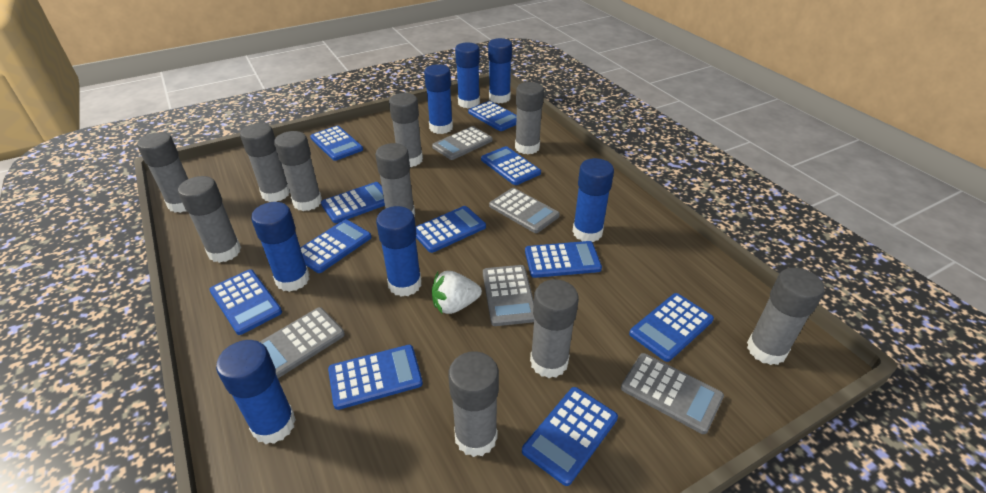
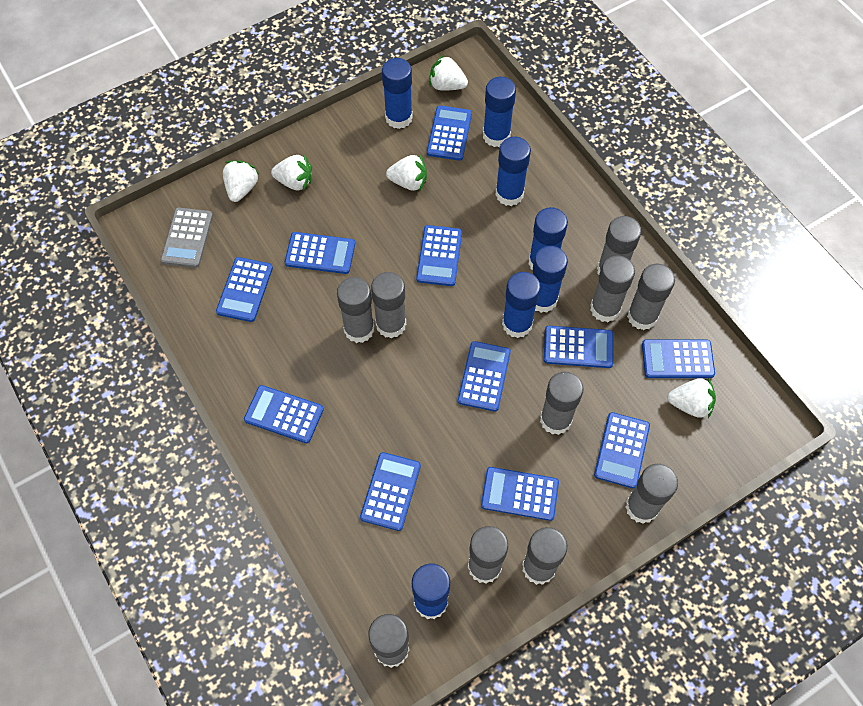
grey calculator: [260,307,345,378] [432,126,493,160] [483,265,534,326] [489,188,560,233] [621,353,724,434] = 5 -> [161,208,213,268] = 1
white strawberry: [432,271,482,315] = 1 -> [223,160,259,202] [271,155,312,190] [386,155,427,191] [429,55,468,91] [667,378,716,418] = 5

